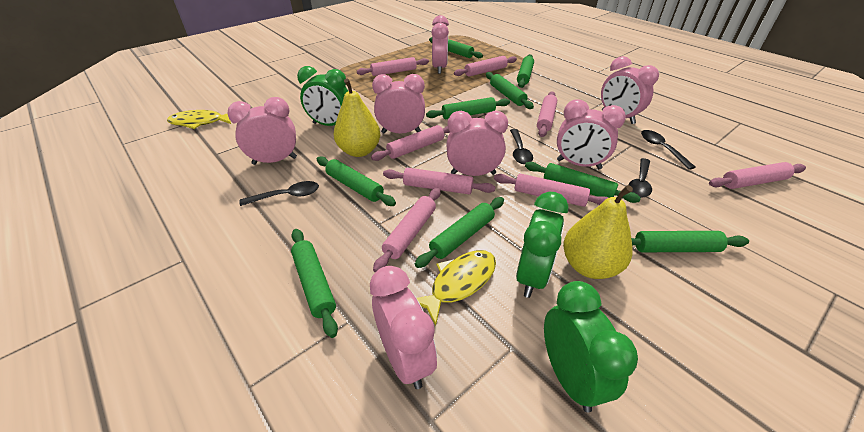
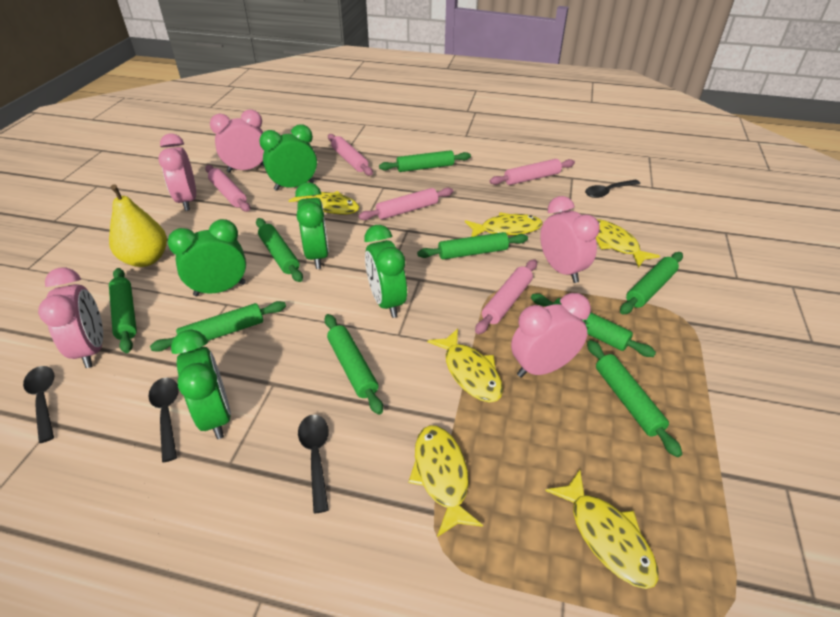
green clock: [297,66,348,126] [516,192,569,298] [544,281,638,412] = 3 -> [168,219,246,296] [171,329,231,439] [259,124,317,191] [295,182,329,269] [365,225,407,318] = 5
pink clock: [228,97,297,165] [370,266,437,389] [372,74,425,133] [431,15,449,74] [446,111,508,176] [557,99,626,169] [601,56,659,124] = 7 -> [38,268,103,368] [159,133,196,211] [210,110,264,173] [511,293,591,378] [540,196,600,283] = 5
pink rolling pin: [357,57,429,76] [371,125,450,161] [373,188,440,272] [383,168,495,194] [454,56,517,77] [494,173,608,207] [537,91,557,137] [709,162,806,189] = 8 -> [205,165,250,212] [328,134,373,176] [359,188,453,220] [475,259,537,334] [490,159,575,185] = 5
yellow fish: [167,110,231,129] [417,250,496,326] = 2 -> [288,191,359,215] [409,425,483,537] [427,328,503,402] [465,212,542,237] [545,470,659,589] [596,219,660,268] = 6
yellow pear: [334,78,381,157] [563,185,633,279] = 2 -> [109,184,167,267] = 1

